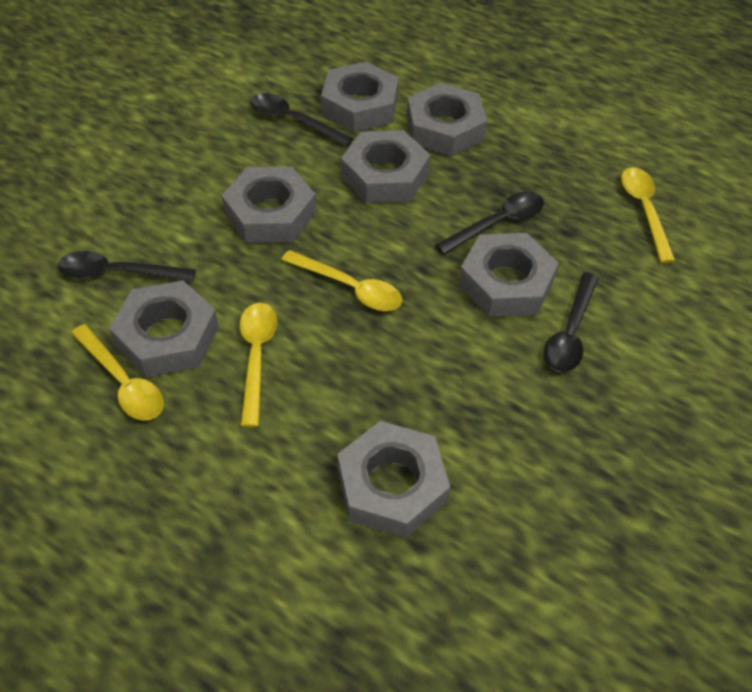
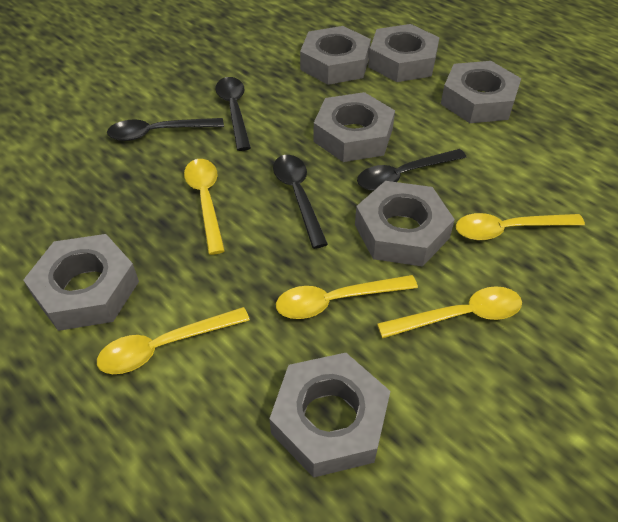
yellow spoon: [71,324,164,420] [239,303,277,427] [281,250,402,311] [621,167,675,263] = 4 -> [97,307,250,374] [184,159,225,255] [276,275,418,319] [377,286,522,338] [456,213,585,240] = 5

